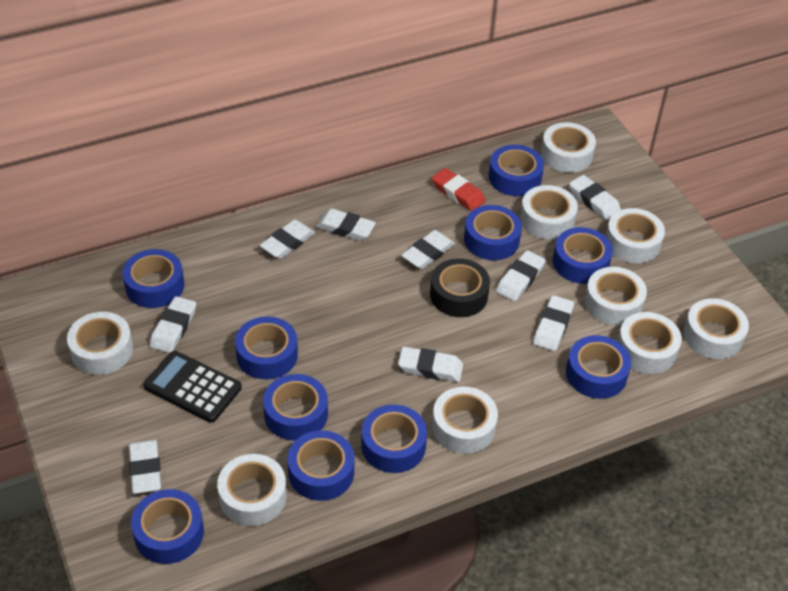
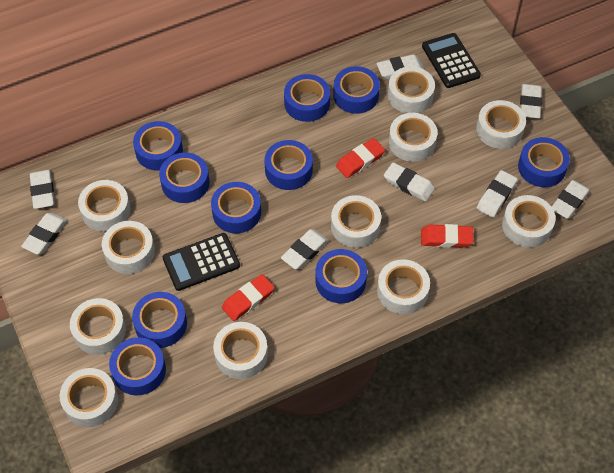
black calculator: [143,351,242,423] = 1 -> [163,233,240,291] [422,33,481,88] = 2
black tape: [430,259,490,317] = 1 -> none = 0
red eraser: [432,168,486,211] = 1 -> [222,274,275,321] [336,138,385,178] [421,224,474,248] = 3
white eraser: [129,439,161,494] [150,296,196,353] [259,220,315,259] [316,208,376,241] [398,347,463,382] [401,230,455,269] [496,250,546,301] [533,295,574,351] [569,175,621,220] = 9 -> [21,213,68,255] [30,169,55,209] [281,229,329,269] [377,54,425,80] [384,162,435,202] [477,170,518,218] [520,84,542,119] [552,180,590,219] = 8
white tape: [67,312,133,375] [217,454,287,526] [432,387,498,454] [520,185,578,239] [541,122,596,173] [584,267,647,326] [606,208,665,263] [617,312,682,374] [683,298,749,359] = 9 -> [60,368,118,427] [70,298,126,355] [78,180,131,231] [102,221,155,274] [213,322,268,379] [331,195,381,248] [377,259,430,314] [388,67,435,113] [389,113,438,162] [476,100,526,149] [502,195,556,247] = 11

